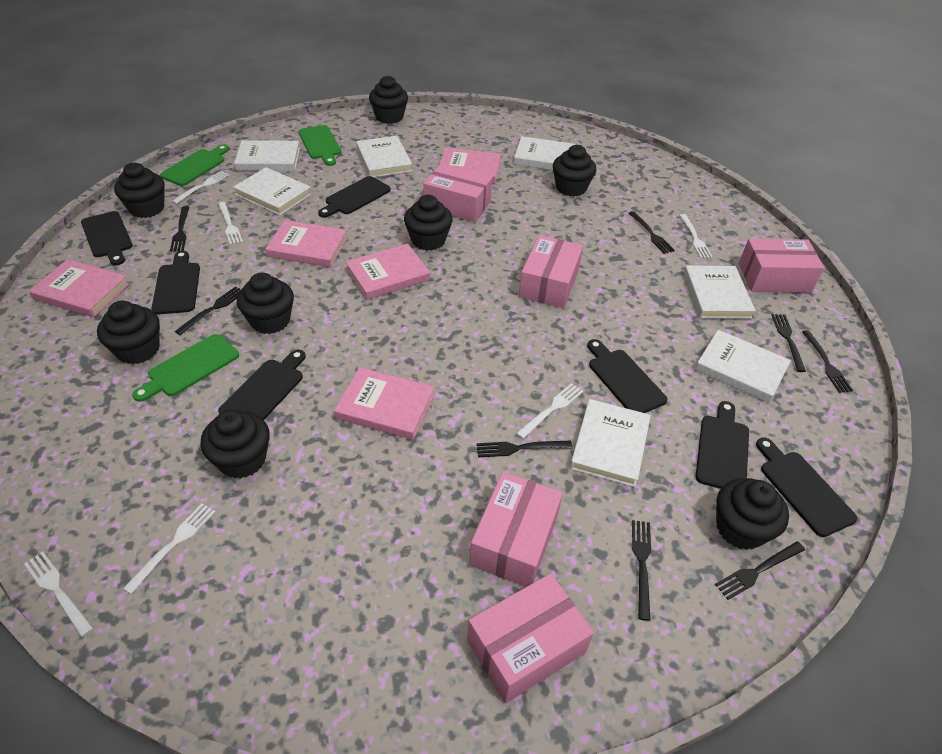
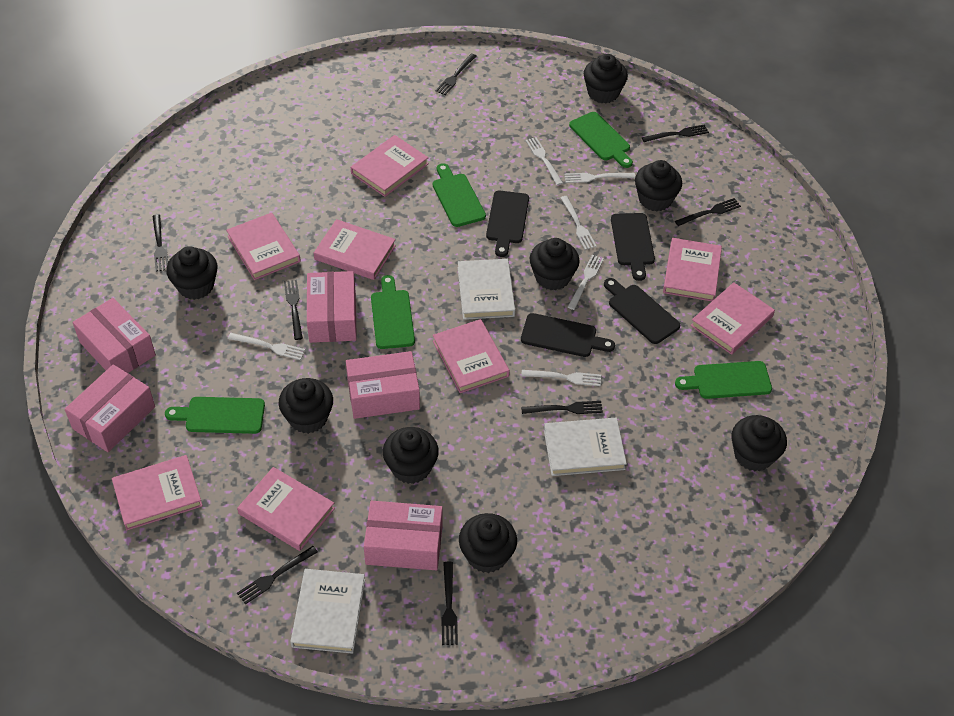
black cutting board: [81,211,133,265] [151,251,200,315] [218,350,306,420] [318,176,391,218] [587,339,667,413] [696,401,749,489] [756,437,857,537] = 7 -> [486,190,529,257] [521,313,615,357] [604,278,680,344] [611,213,655,281] = 4
green cutting board: [132,334,239,402] [160,145,229,186] [299,125,341,166] = 3 -> [165,397,265,434] [371,275,415,349] [433,163,486,227] [569,112,633,168] [675,361,772,399] = 5
pink book: [29,259,130,317] [265,220,347,267] [334,367,434,440] [346,244,430,300] [439,147,501,184] = 5 -> [112,455,203,530] [226,213,301,280] [237,467,335,551] [314,219,396,280] [351,135,429,197] [433,319,510,393] [663,238,722,301] [690,282,775,355] = 8
white book: [233,167,312,216] [234,140,300,171] [356,136,412,177] [514,136,576,170] [570,399,651,487] [684,265,756,319] [695,330,791,403] = 7 -> [290,569,365,654] [458,259,515,320] [544,418,627,476] = 3

